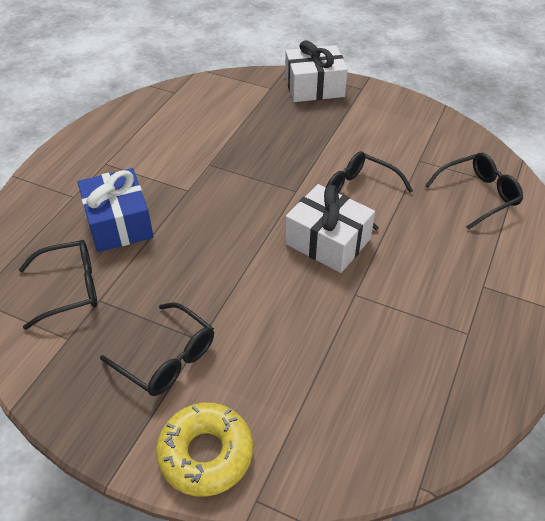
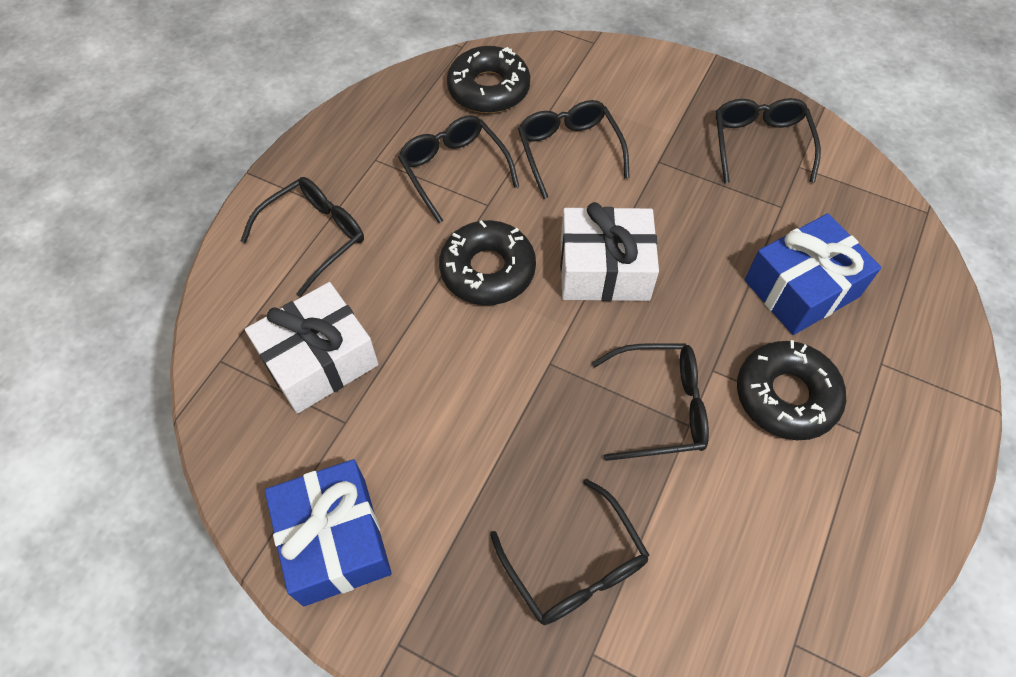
black donut: none = 0 -> [439,220,536,305] [447,46,530,113] [737,340,846,440] = 3
black glasses: [19,240,97,330] [100,302,214,396] [326,151,413,231] [425,153,523,230] = 4 -> [241,177,364,297] [398,115,519,223] [490,479,650,625] [518,100,629,199] [592,343,709,461] [716,98,821,183] = 6
blue gift: [78,168,154,252] = 1 -> [265,459,392,606] [745,213,881,335] = 2
yellow donut: [156,403,253,497] = 1 -> none = 0

